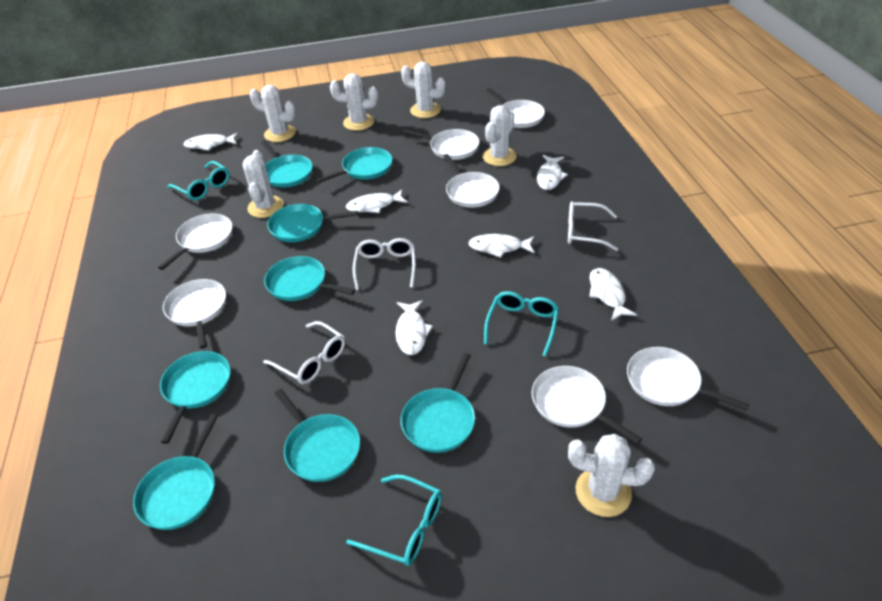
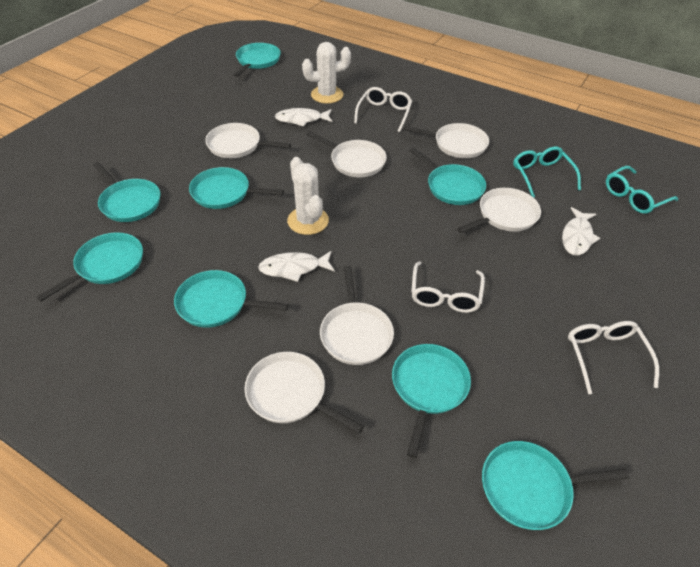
turquoise glasses: [168,161,230,200] [346,475,442,566] [484,291,559,356] = 3 -> [513,147,581,198] [606,166,678,214] = 2
white cactus: [242,150,284,218] [250,85,296,142] [330,73,378,131] [401,62,446,118] [483,105,517,166] [568,434,655,517] = 6 -> [287,157,329,235] [302,42,351,104] = 2
white fish: [183,133,238,151] [346,189,408,213] [396,300,433,355] [468,234,535,258] [537,155,568,190] [589,268,637,321] = 6 -> [258,251,335,282] [275,108,333,127] [562,207,600,256] = 3
white pan: [158,213,233,270] [163,279,226,349] [403,129,480,160] [443,154,500,208] [486,88,545,128] [532,366,642,444] [627,347,749,411] = 7 -> [205,123,291,158] [245,352,364,434] [306,131,387,177] [320,266,394,365] [403,123,489,158] [457,188,541,233] = 6

